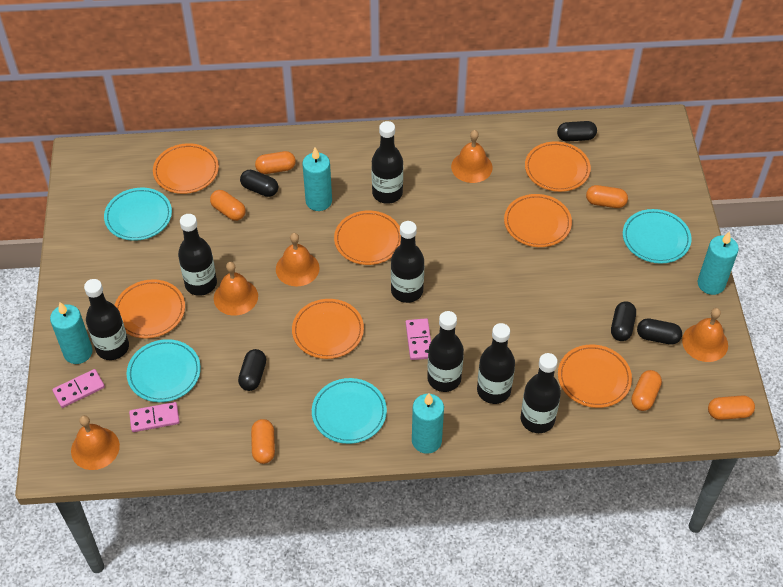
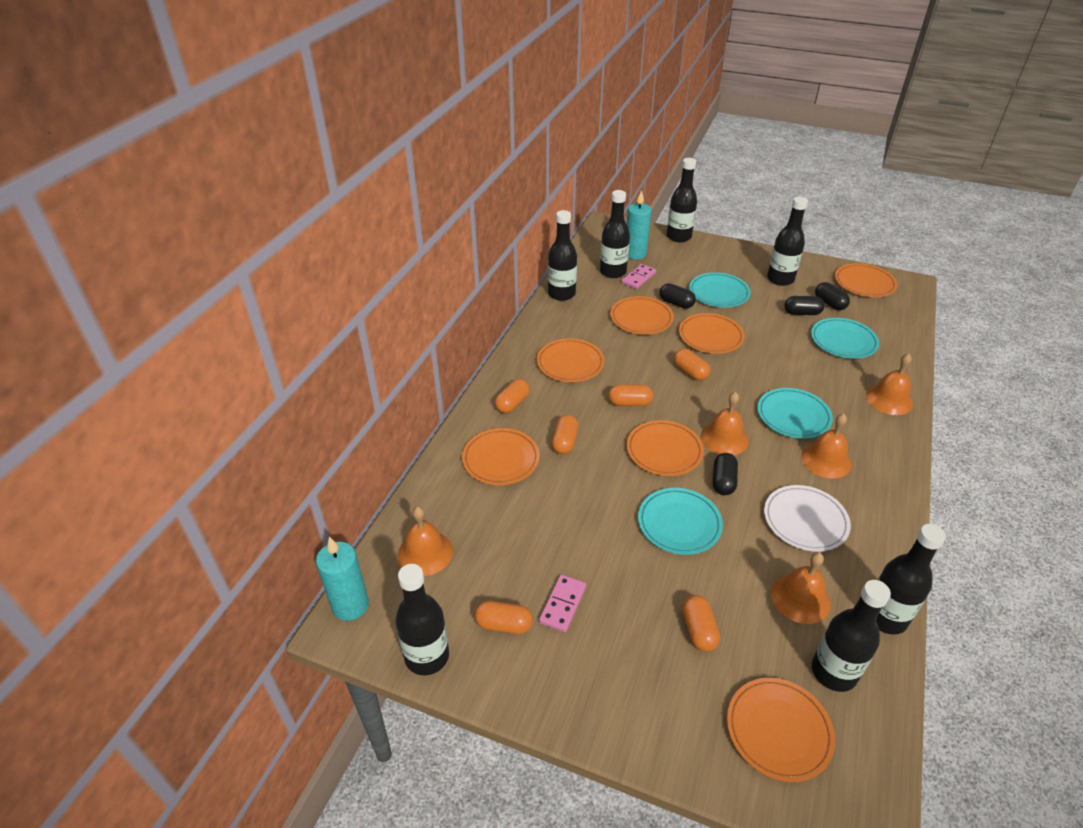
black capsule: [238,349,266,391] [240,170,278,197] [557,121,597,142] [611,301,636,341] [637,318,682,345] = 5 -> [659,283,696,309] [713,453,738,495] [784,296,825,315] [815,282,850,310] = 4
pink domino: [52,369,105,408] [129,402,180,432] [406,318,431,360] = 3 -> [539,575,586,632] [621,264,656,289] = 2
turquoise candle: [50,302,93,364] [302,147,332,211] [412,393,444,454] [697,231,739,295] = 4 -> [316,537,369,621] [627,190,651,260] = 2
white plate: none = 0 -> [764,485,851,552] = 1

